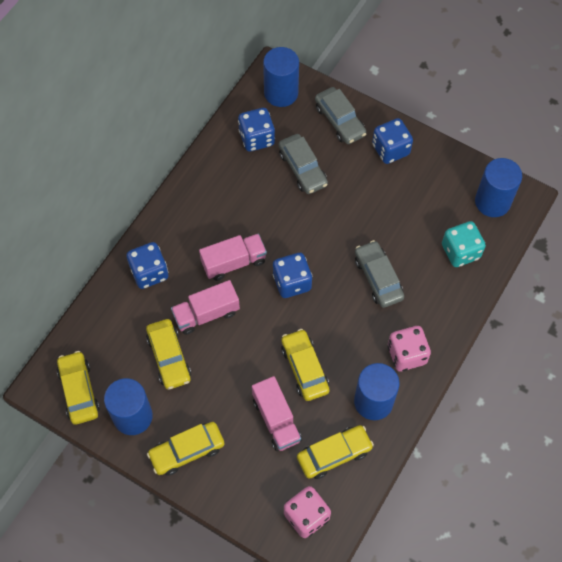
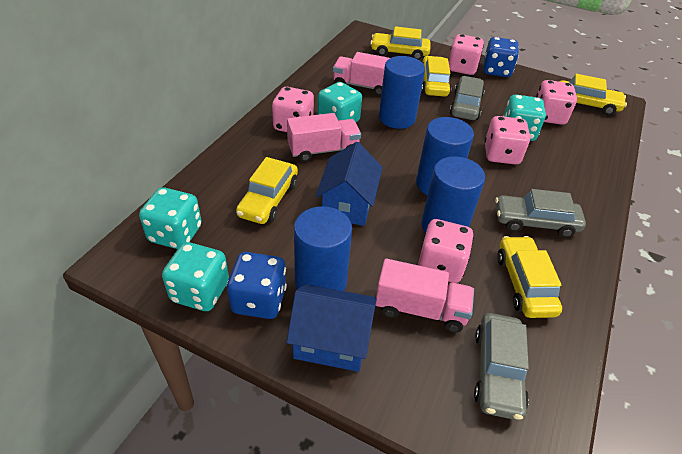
blue dice: [126,242,168,289] [238,108,275,151] [273,253,312,298] [372,118,413,164] = 4 -> [227,252,287,319] [483,37,519,77] = 2
blue house: none = 0 -> [286,284,377,372] [316,142,383,226] = 2
pink dice: [284,486,331,538] [388,326,431,371] = 2 -> [272,87,314,132] [418,219,474,283] [449,34,484,75] [484,116,531,164] [536,80,577,125] = 5
turquoise dice: [442,221,486,267] = 1 -> [139,187,202,249] [162,242,229,311] [317,82,362,122] [503,95,546,141] = 4

